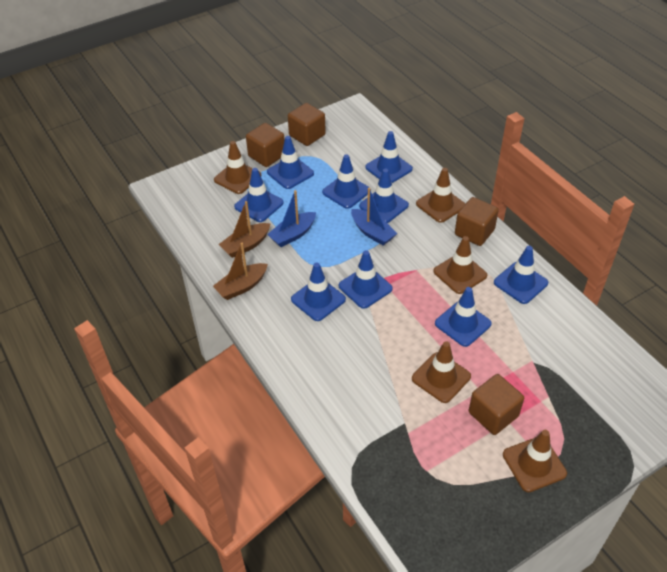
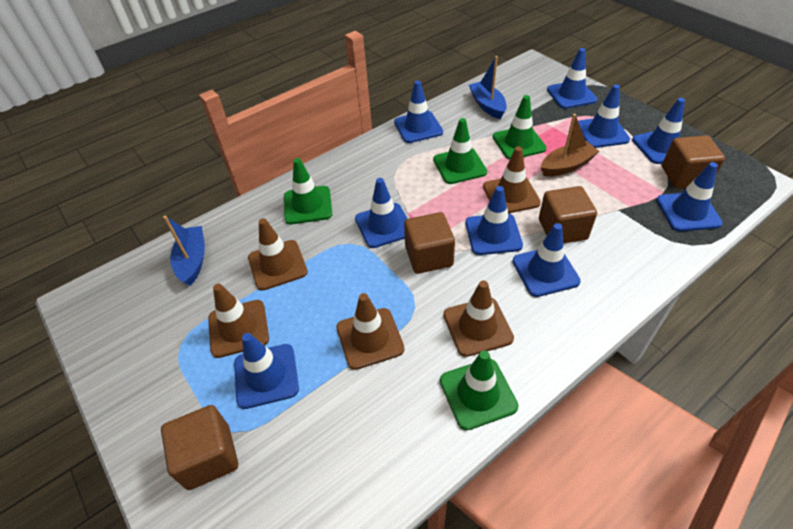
brown boat: [213,243,268,300] [219,201,271,258] = 2 -> [541,114,599,176] = 1
green traffic cone: none = 0 -> [284,158,332,224] [433,118,487,184] [440,351,518,431] [493,95,547,159] = 4

